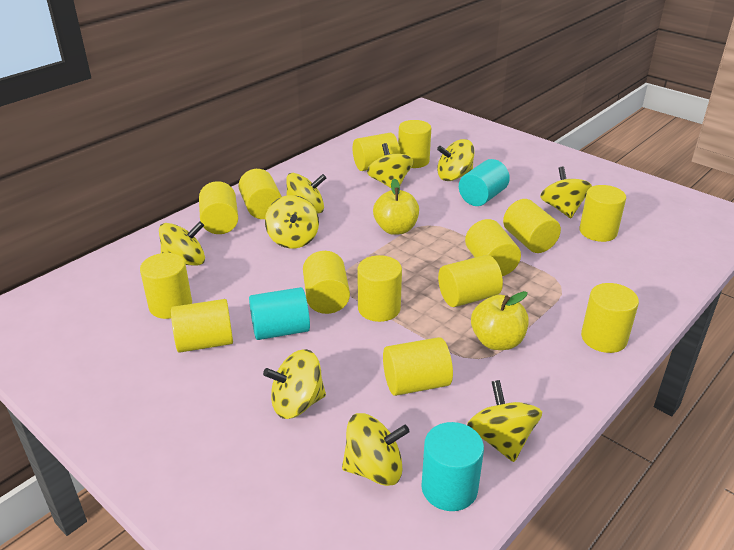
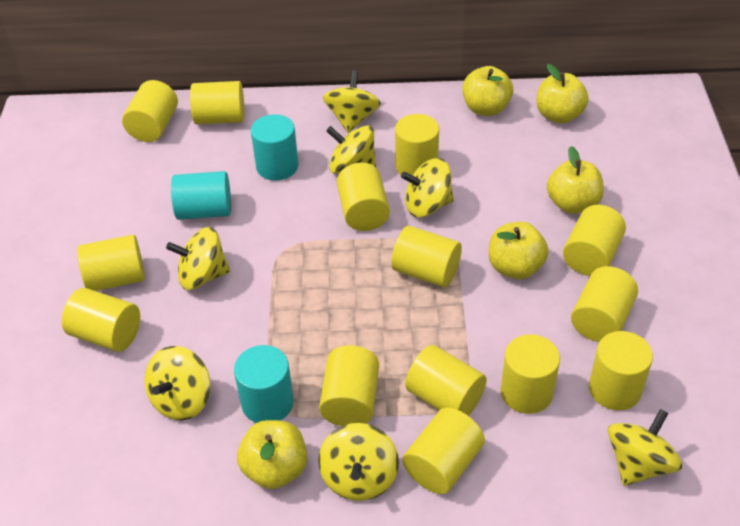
yellow apple: [373,178,419,235] [471,291,529,350] = 2 -> [237,420,307,489] [462,66,513,116] [489,222,549,279] [536,64,589,124] [547,146,604,214] = 5
yellow spinning top: [159,221,205,266] [263,349,326,419] [265,195,319,249] [286,173,326,214] [342,413,410,486] [367,143,413,188] [437,139,475,181] [467,380,542,462] [540,166,592,218] = 9 -> [144,346,211,420] [166,227,230,290] [318,423,399,501] [323,71,381,133] [326,125,376,174] [401,158,454,217] [608,409,682,486] = 7

